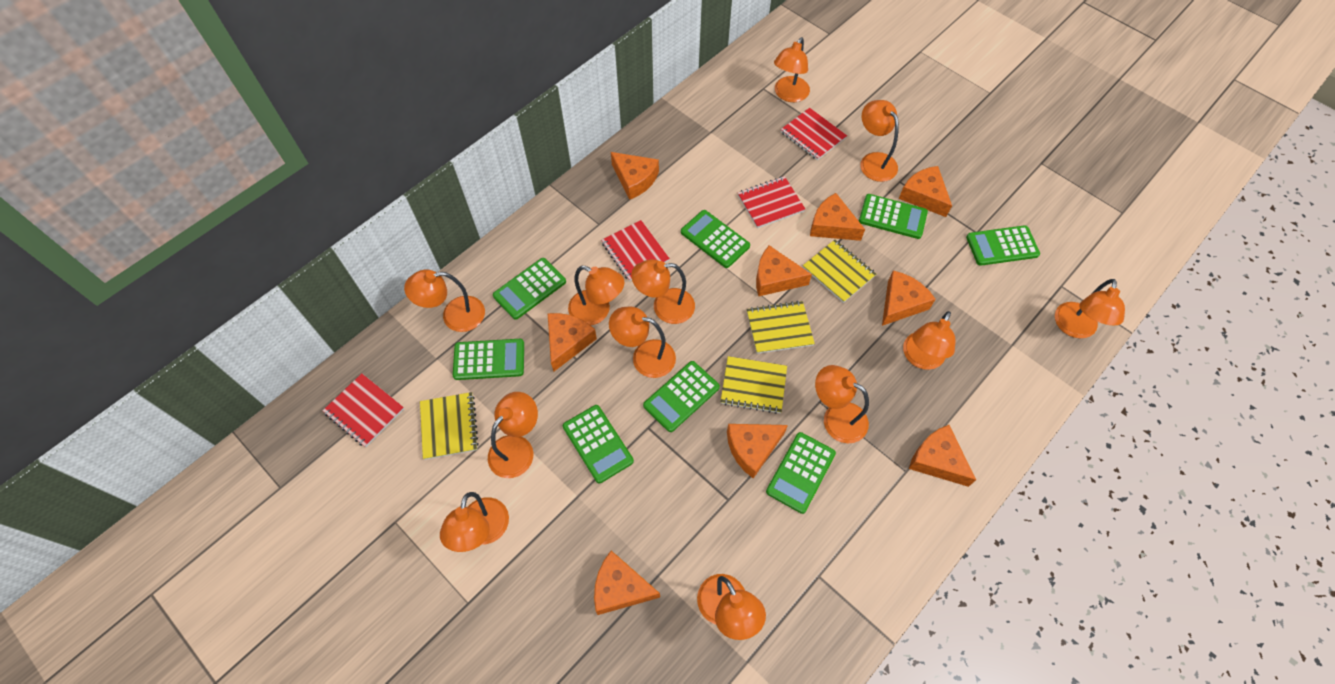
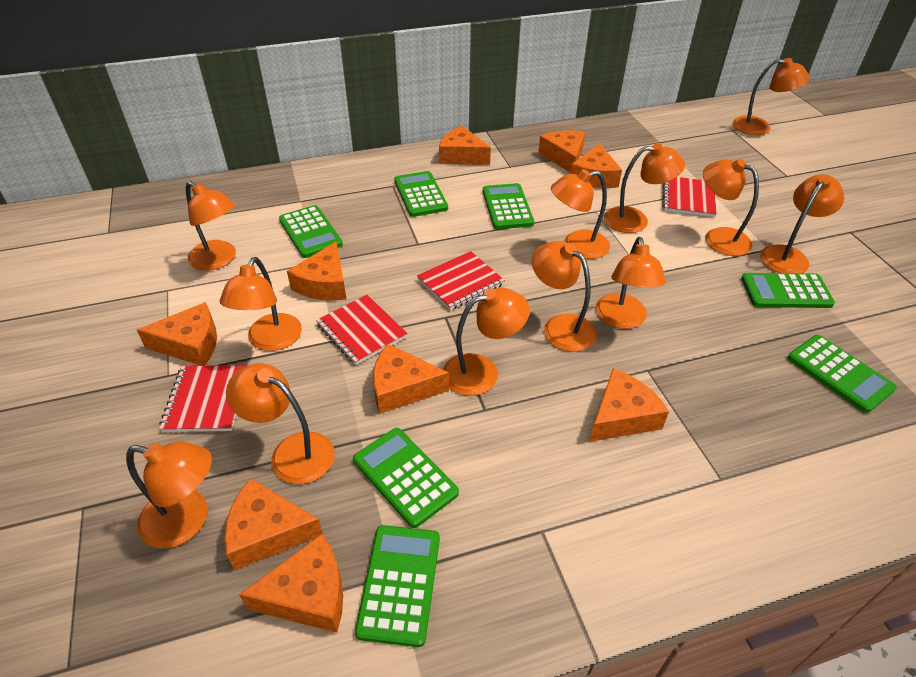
green calculator: [453,339,524,380] [493,258,566,320] [563,405,634,483] [643,361,720,432] [681,210,750,268] [766,432,836,514] [859,194,928,239] [966,225,1040,266] = 8 -> [279,205,343,258] [353,428,459,528] [355,525,440,647] [394,171,448,217] [483,183,534,229] [741,273,835,308] [788,335,897,413] = 7
yellow notebook: [420,392,479,460] [720,356,787,414] [747,301,815,354] [803,240,876,303] = 4 -> none = 0

